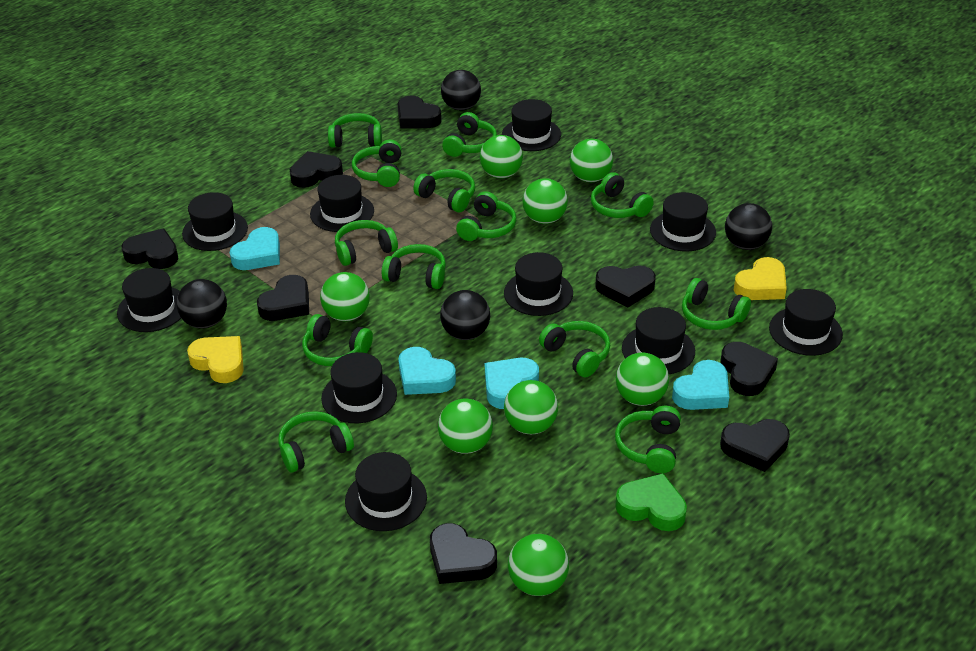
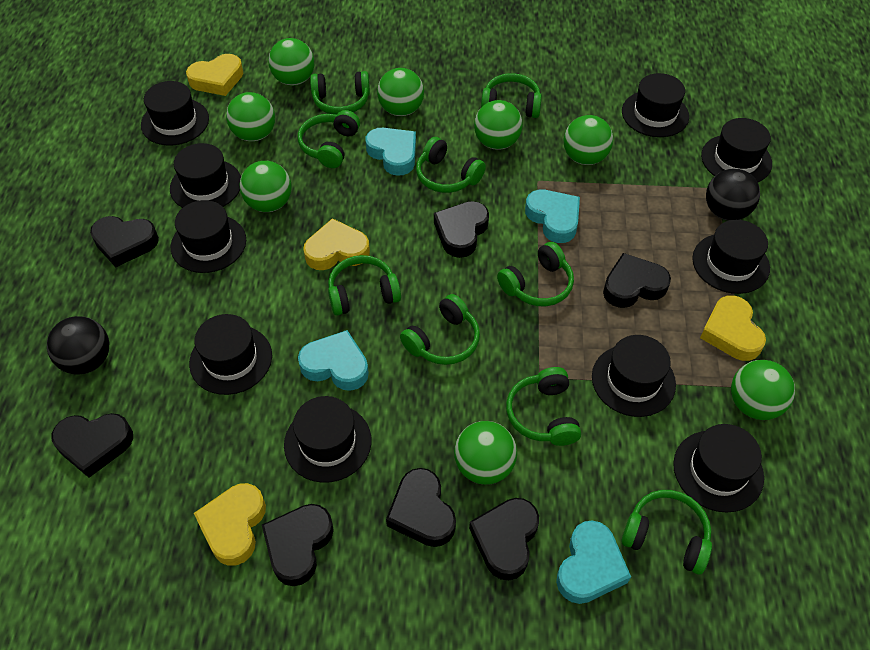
black ball: [176,279,227,329] [440,290,490,340] [441,70,481,110] [725,203,772,250] = 4 -> [47,316,109,375] [706,169,760,220] = 2
black heart: [121,228,179,269] [257,275,309,321] [290,151,343,188] [398,96,442,129] [430,523,497,584] [595,266,656,308] [720,342,778,396] [720,419,790,472] = 8 -> [51,413,133,478] [90,216,159,267] [262,504,334,586] [386,468,456,547] [434,201,489,258] [469,498,539,580] [603,253,671,308] = 7
green headphones: [278,411,354,472] [302,314,373,366] [328,113,382,147] [335,220,398,266] [352,140,402,187] [382,244,446,289] [413,169,475,213] [442,112,497,157] [456,191,516,241] [539,321,610,377] [591,172,654,218] [615,406,681,473] [682,278,751,330] = 13 -> [298,110,360,168] [310,71,370,115] [328,255,401,316] [400,294,480,365] [416,137,486,193] [481,73,542,118] [497,242,574,306] [506,367,581,446] [621,490,712,575] = 9
green heart: [615,473,687,531] = 1 -> none = 0
yellow heart: [187,336,244,383] [734,257,787,300] = 2 -> [186,54,243,96] [194,483,266,566] [303,218,370,270] [700,295,766,361] = 4

